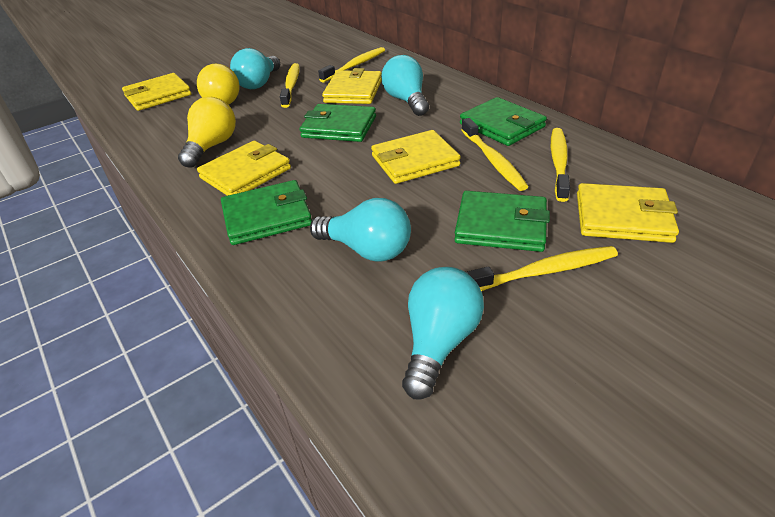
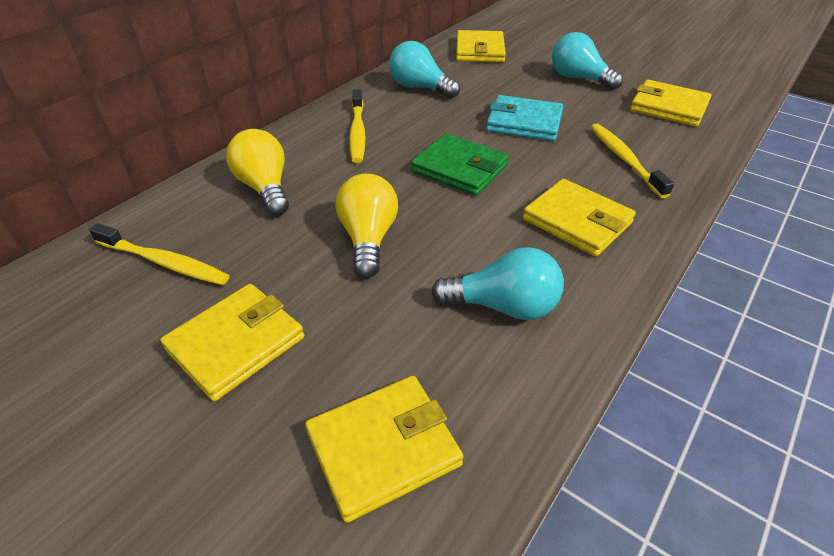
green wallet: [221,180,312,245] [299,104,376,142] [454,191,550,252] [460,97,547,146] = 4 -> [411,134,509,196] = 1
turquoise light bulb: [230,48,280,89] [310,198,411,261] [381,55,429,116] [402,267,484,400] = 4 -> [389,41,460,98] [431,247,564,320] [552,32,623,90] = 3
turquoise wallet: none = 0 -> [486,95,563,141] = 1
yellow toothbrush: [280,63,299,108] [318,47,385,83] [462,118,528,191] [466,246,618,291] [551,128,570,202] = 5 -> [89,223,230,285] [349,89,366,163] [591,124,674,198] = 3

